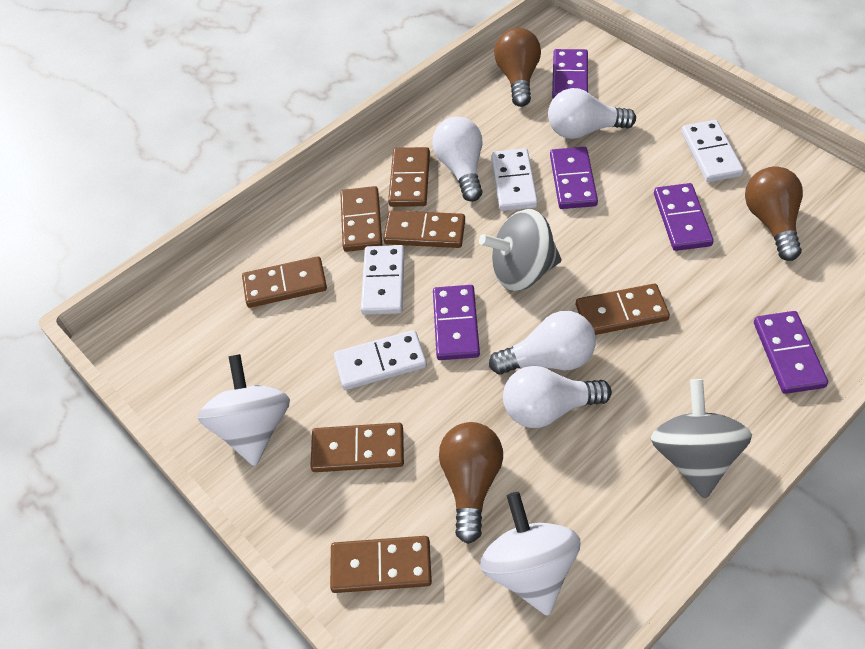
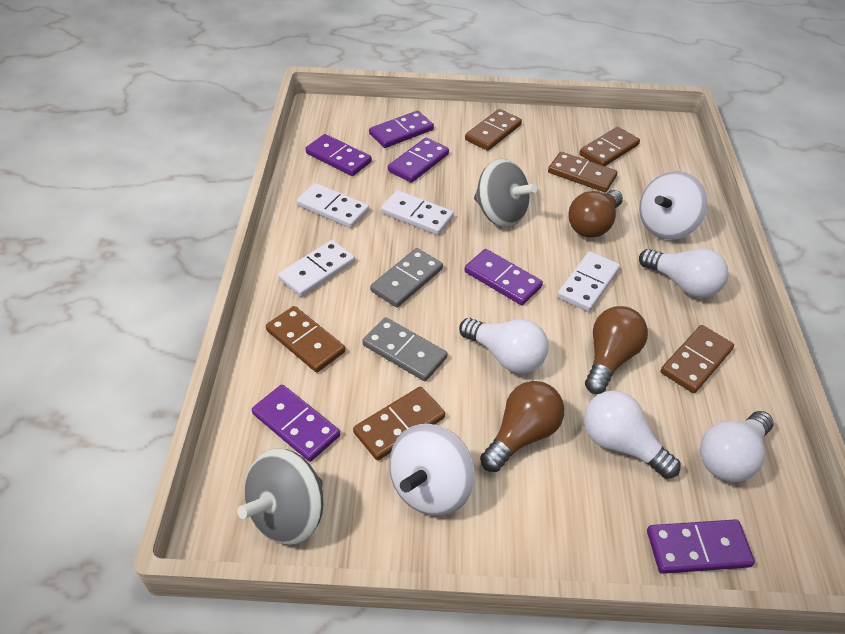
brown domino: [242,256,327,308] [310,423,404,472] [330,536,432,593] [340,186,382,252] [383,210,465,248] [388,147,430,207] [576,284,670,335] = 7 -> [266,306,345,373] [353,387,445,460] [465,109,522,151] [548,152,618,192] [579,127,640,166] [660,325,734,393] = 6
grey domino: none = 0 -> [362,317,448,381] [370,248,443,307] = 2
purple domino: [433,285,480,360] [550,147,598,209] [552,49,588,98] [654,183,714,251] [754,311,828,394] = 5 -> [252,385,340,462] [305,134,372,176] [369,111,434,148] [388,138,449,183] [465,249,543,305] [647,519,755,574] = 6

